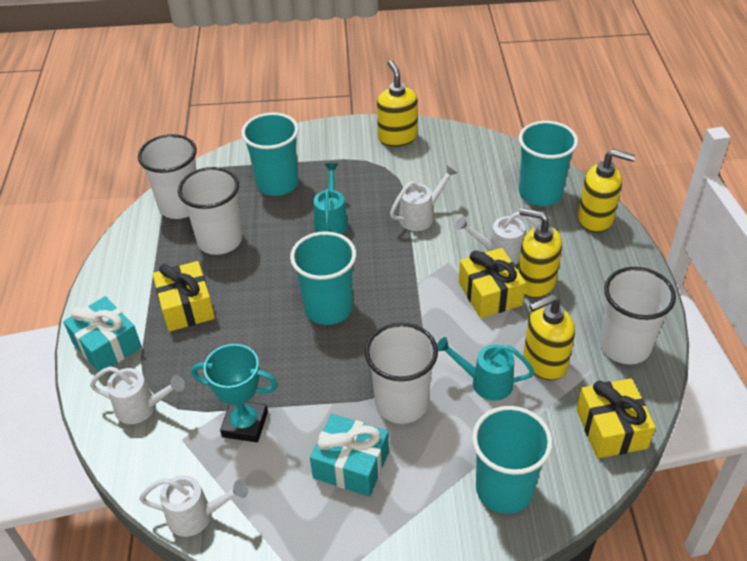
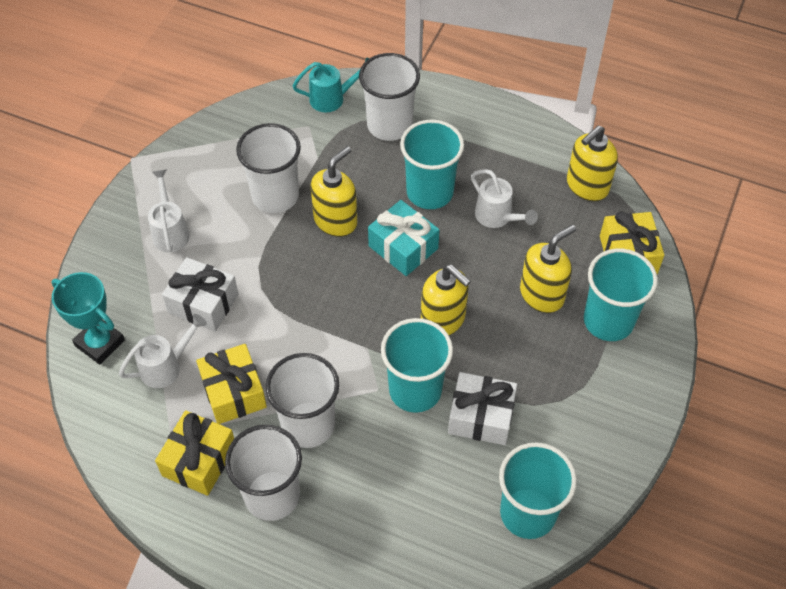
turquoise gift: [63,296,142,372] [310,414,389,497] = 2 -> [368,200,439,276] = 1
turquoise watering can: [313,163,348,235] [437,337,535,401] = 2 -> [292,58,369,112] = 1
white gift: none = 0 -> [162,257,238,332] [448,372,517,445] = 2
white watering can: [90,366,185,424] [139,475,248,537] [390,165,457,231] [456,211,538,264] = 4 -> [119,314,207,388] [148,170,190,253] [471,169,538,228] = 3

